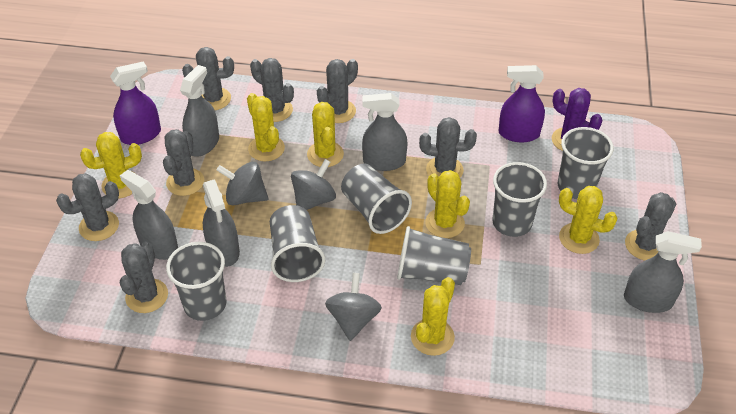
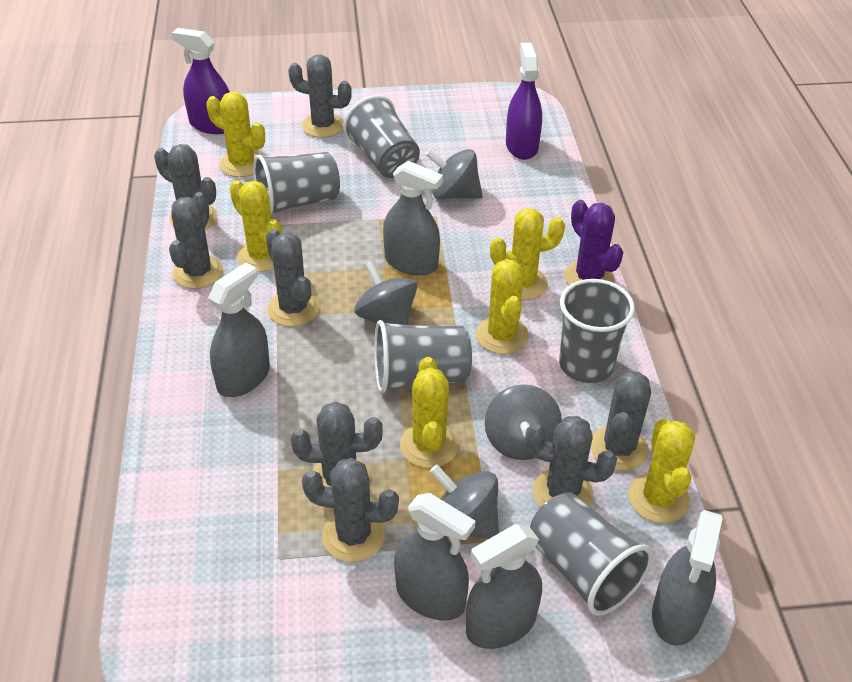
grey cup: [166,242,226,321] [270,205,325,282] [341,164,412,234] [397,226,471,285] [492,162,547,237] [558,127,614,199] = 6 -> [253,152,340,215] [343,95,420,178] [374,320,472,393] [530,492,653,616] [559,279,635,383] = 5
grey spinning top: [217,162,268,205] [291,159,336,210] [325,273,382,341] = 3 -> [354,261,417,325] [425,149,483,200] [430,465,499,539] [485,384,562,460] = 4

